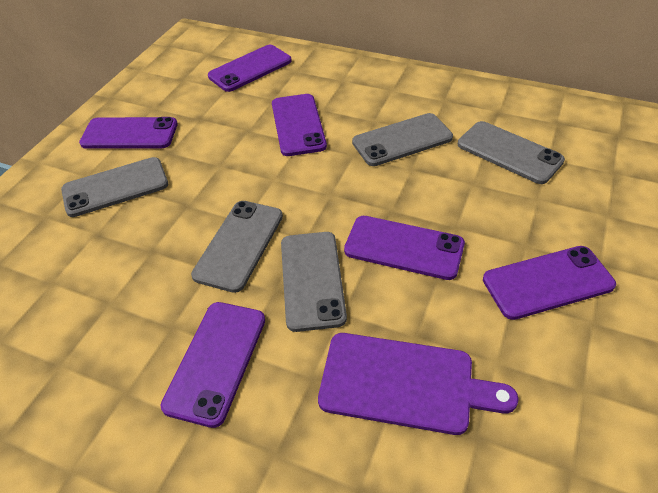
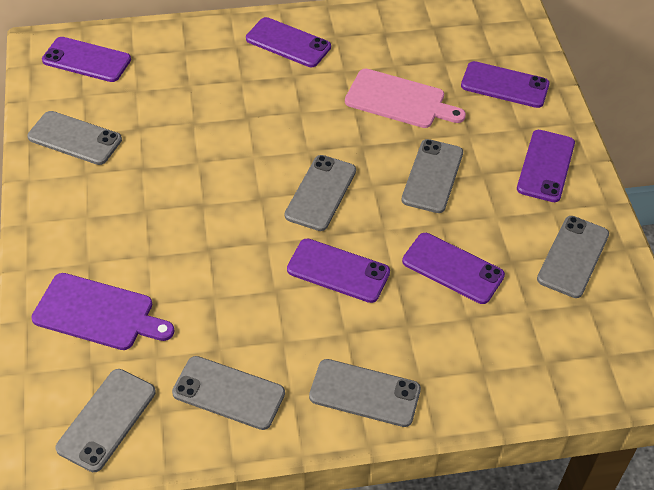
grey phone: [61,157,168,217] [191,201,283,293] [281,232,347,332] [352,113,453,166] [458,121,565,184] = 5 -> [27,111,122,165] [56,369,156,472] [172,356,285,430] [285,155,356,231] [309,359,421,427] [401,139,463,213] [537,216,609,298] = 7
pink cutting board: none = 0 -> [345,69,466,128] = 1

